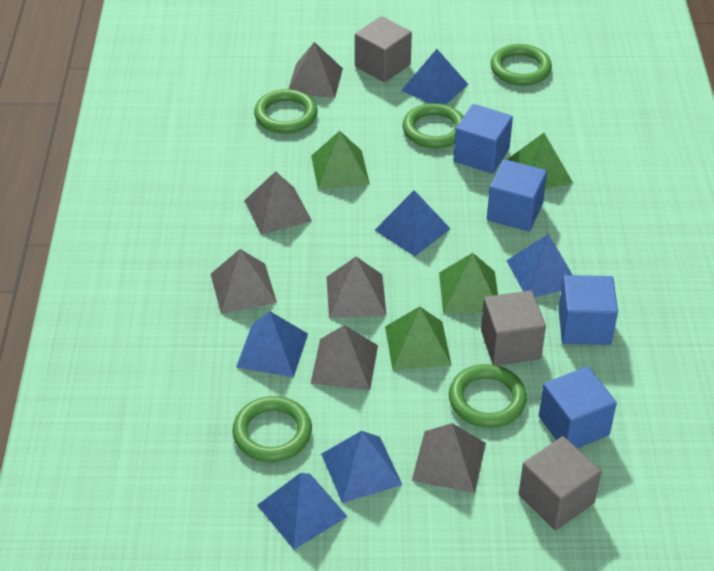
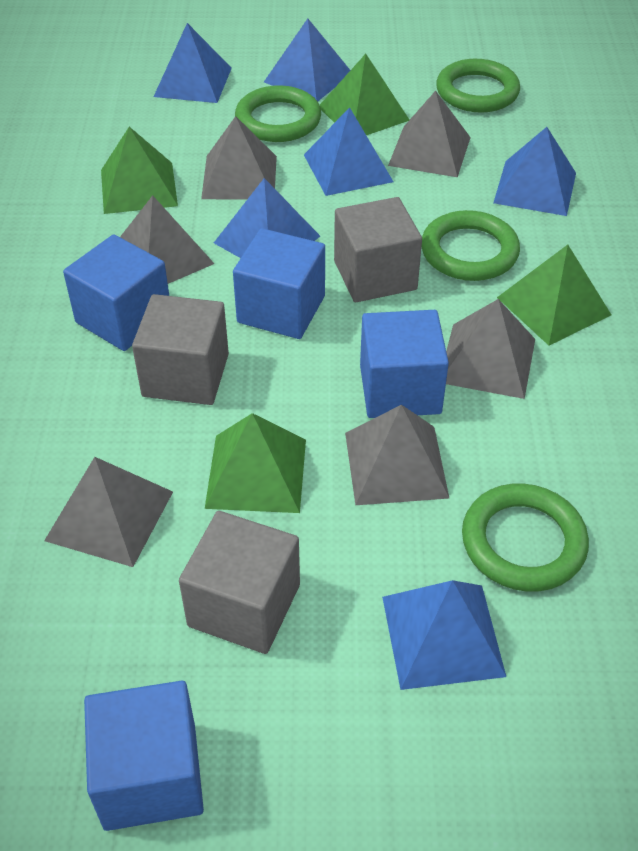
green ring: [232,396,312,462] [254,89,318,134] [403,103,464,148] [449,364,527,428] [491,44,552,86] = 5 -> [235,85,321,142] [422,210,520,281] [436,59,520,113] [462,483,589,592] = 4

